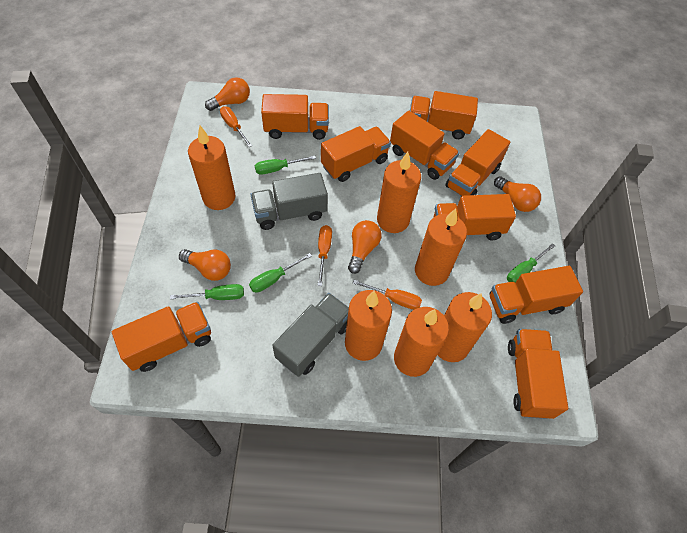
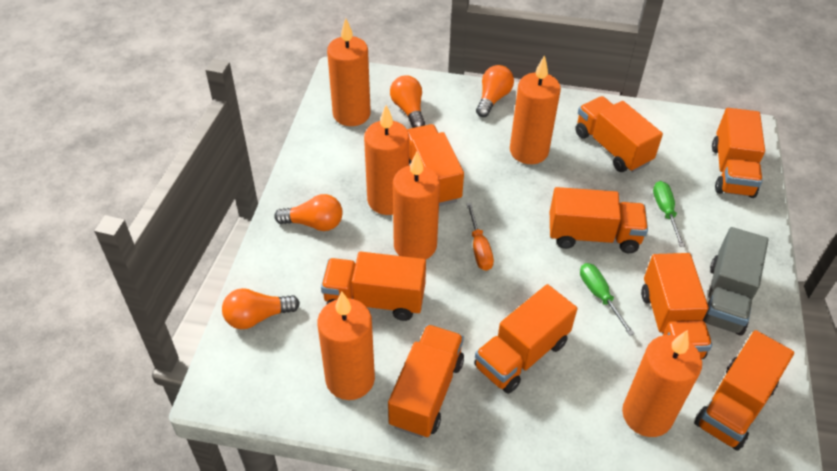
green screwdriver: [170,284,244,300] [249,253,312,293] [255,156,316,174] [507,243,555,282] = 4 -> [580,263,635,336] [653,181,685,247] = 2
grey truck: [250,173,328,230] [272,293,349,377] = 2 -> [703,227,769,335] = 1
orange screwdriver: [220,106,252,147] [317,225,332,286] [353,280,422,310] = 3 -> [466,203,494,271] = 1

